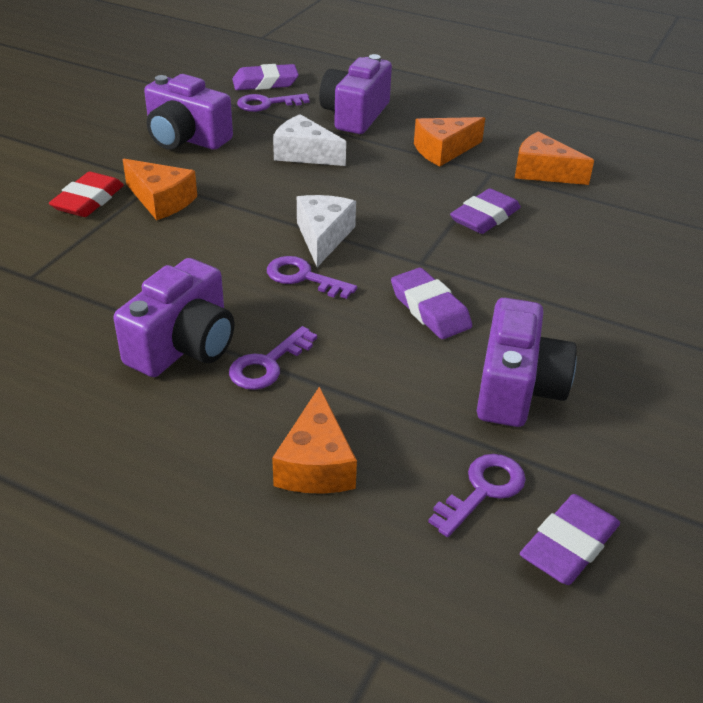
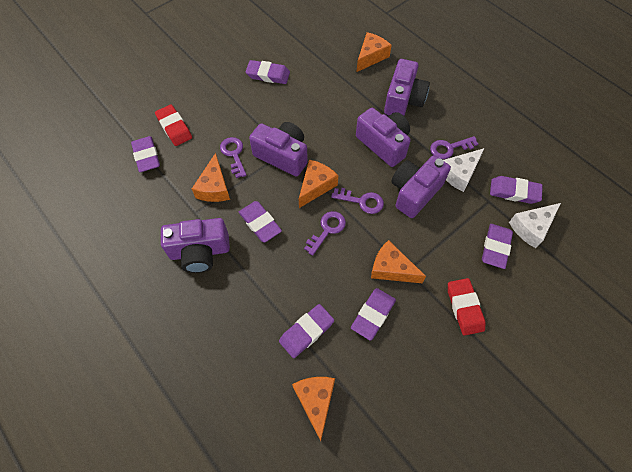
orange cheese: [123,159,197,220] [272,386,357,494] [414,117,485,166] [515,132,594,185] = 4 -> [192,153,230,202] [292,377,335,441] [299,160,338,208] [356,32,392,72] [371,240,426,283] = 5
purple camera: [114,258,234,377] [144,74,233,150] [319,54,392,134] [477,298,577,427] = 4 -> [161,218,230,273] [249,122,308,176] [356,108,411,167] [384,59,430,116] [391,155,451,218] = 5
purple eraser: [232,64,299,90] [391,268,472,339] [450,188,521,234] [520,494,620,585] = 4 -> [131,136,160,172] [239,201,282,243] [246,60,290,84] [279,304,334,358] [351,288,396,341] [482,224,513,269] [490,176,543,204] = 7
red eraser: [49,172,124,217] = 1 -> [155,105,192,146] [448,278,485,336] = 2

